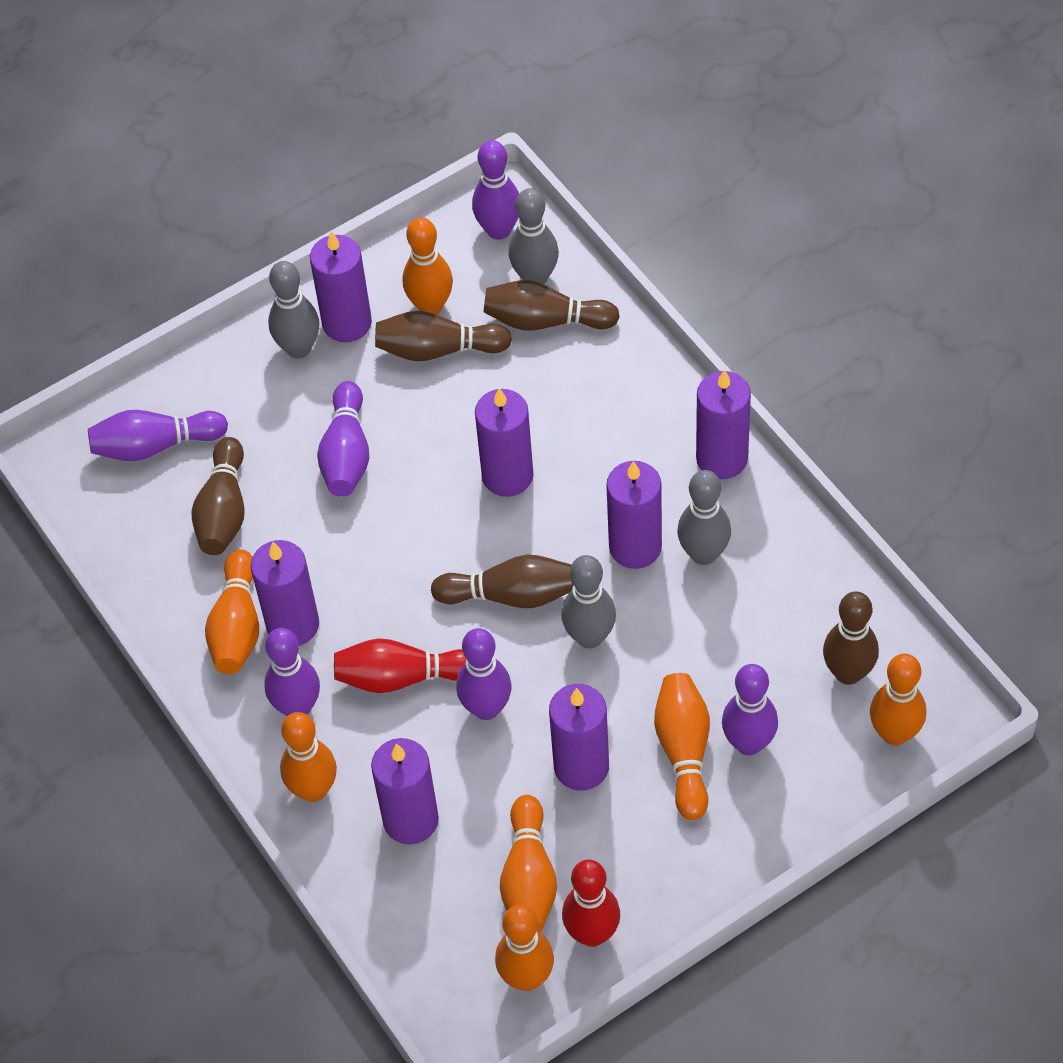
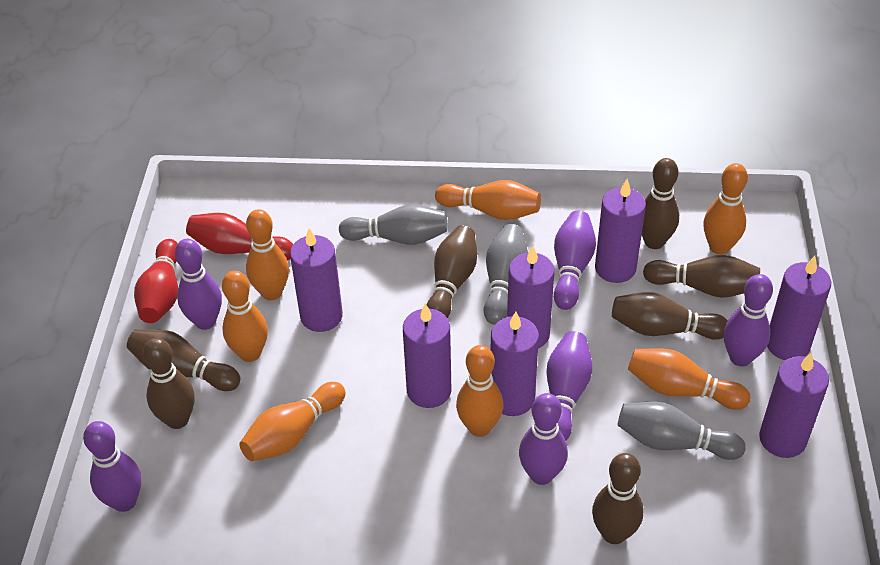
brown bowling pin: [192,437,245,555] [375,311,512,361] [431,554,574,608] [483,280,620,331] [823,591,879,685] = 5 -> [127,329,241,391] [143,338,195,429] [426,225,477,318] [592,453,644,544] [612,292,728,340] [642,158,679,249] [643,255,760,298] = 7
grey bowling pin: [268,261,319,358] [509,188,559,284] [561,555,616,649] [677,470,731,565] = 4 -> [339,204,448,245] [484,224,528,325] [618,401,746,460] = 3

